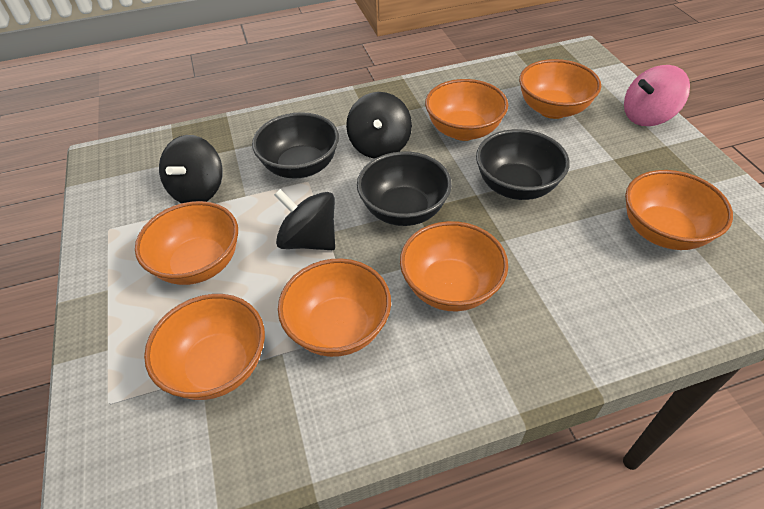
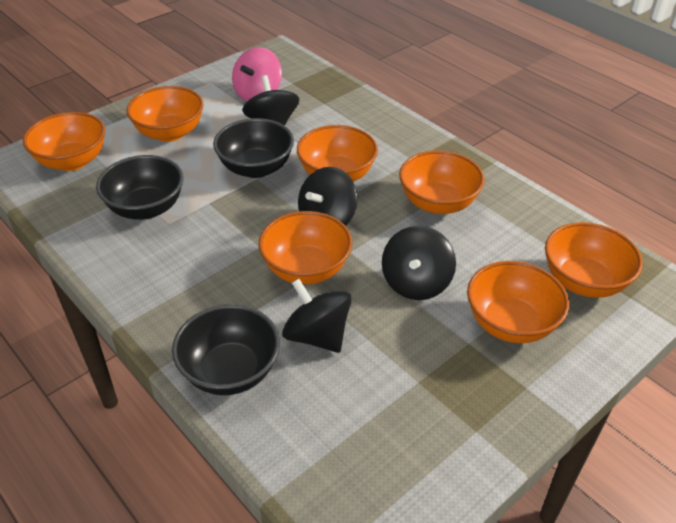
black spinning top: [159,135,223,203] [274,189,335,250] [346,92,412,159] = 3 -> [242,75,300,126] [282,279,351,353] [298,167,358,226] [382,226,456,300] = 4

